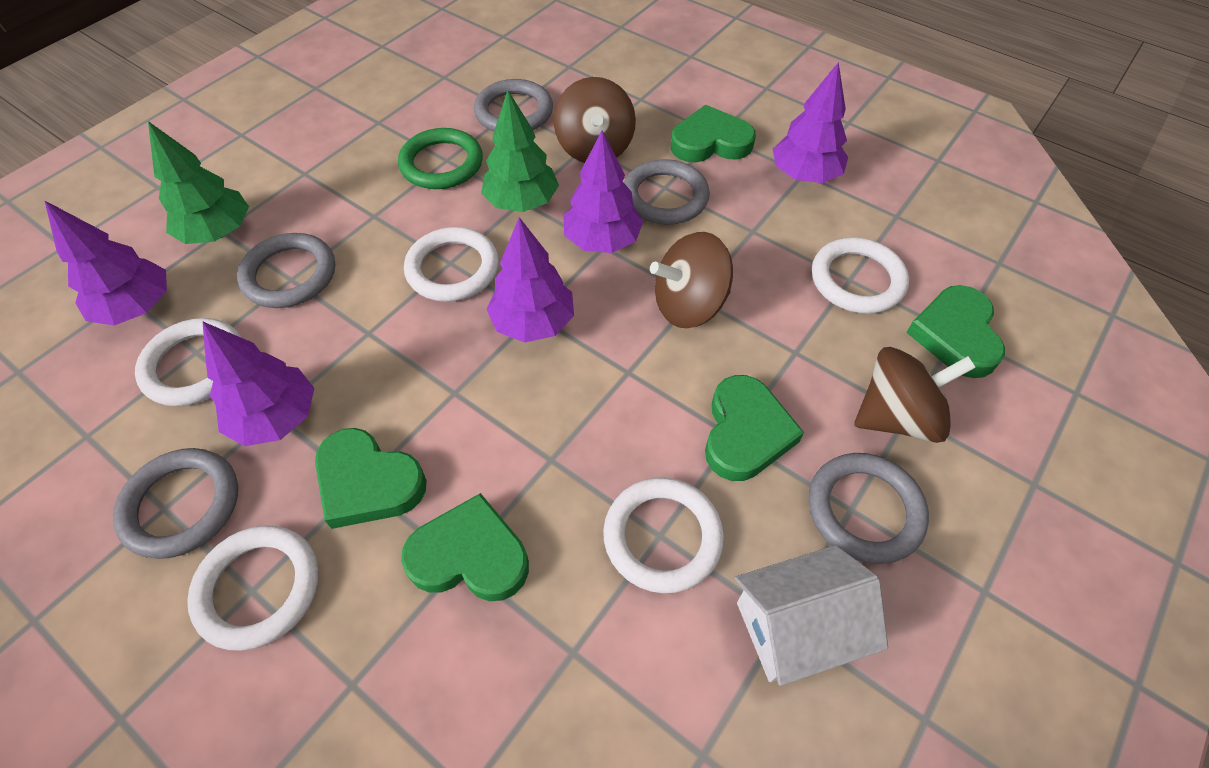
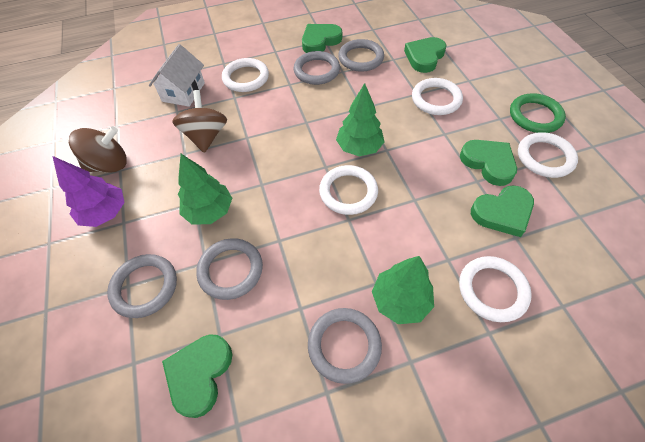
brown spinning top: [554,77,636,163] [650,232,733,328] [854,347,976,443] = 3 -> [69,126,127,172] [172,90,227,153] = 2
green tree: [148,121,249,244] [481,90,559,212] = 2 -> [178,154,232,225] [336,83,385,157] [372,256,434,324] = 3
purple tree: [44,200,167,325] [202,321,314,446] [486,217,574,343] [563,130,643,253] [773,62,848,183] = 5 -> [53,156,125,227] = 1

